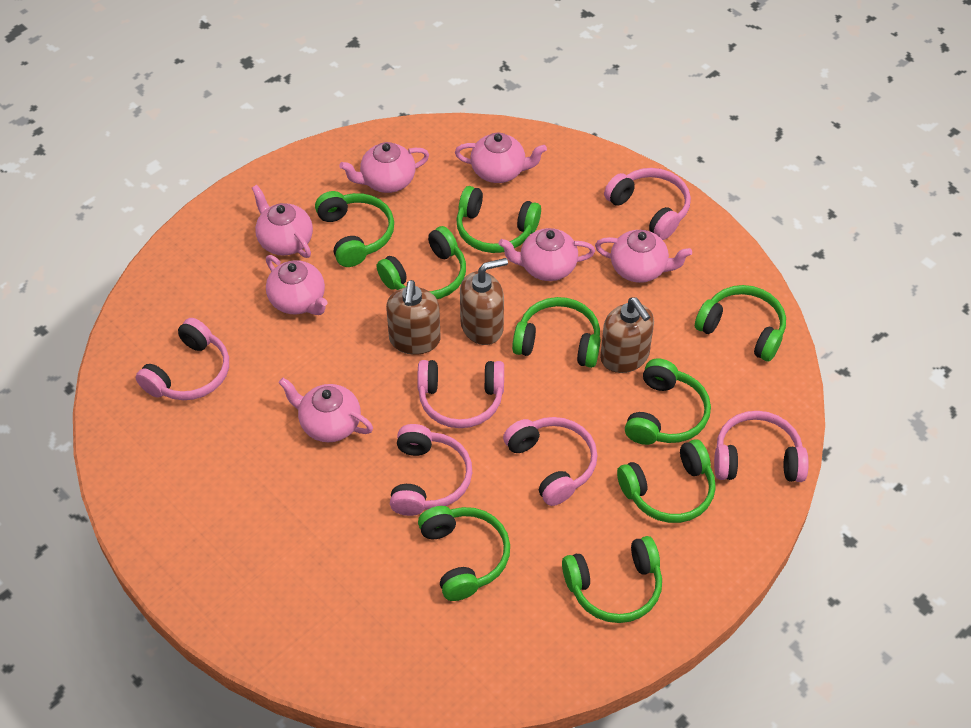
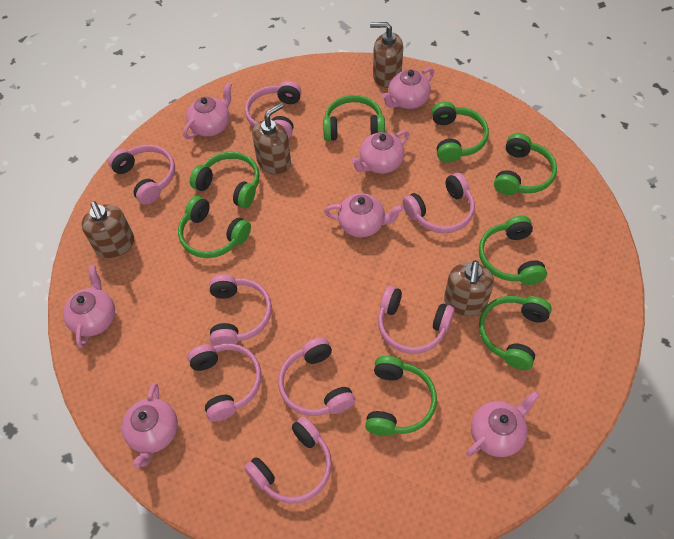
brown soap dispenser: [386,280,441,355] [460,258,508,345] [600,297,654,373] = 3 -> [81,201,134,258] [252,103,291,175] [370,22,403,88] [444,260,494,316] = 4
green headphones: [315,191,394,267] [377,226,466,299] [418,506,510,601] [456,186,541,253] [512,297,600,368] [562,536,662,623] [617,439,716,523] [625,359,711,445] [695,285,786,362] = 9 -> [178,196,251,258] [190,152,260,208] [323,95,385,141] [365,356,437,436] [432,102,489,163] [479,216,547,285] [479,296,552,370] [494,133,557,195] = 8
pink headphones: [136,318,229,400] [390,424,472,516] [417,360,504,428] [503,417,597,506] [604,168,691,240] [714,411,809,482] = 6 -> [108,145,175,205] [187,343,262,422] [210,274,272,346] [244,416,332,504] [245,81,301,138] [278,337,355,416] [378,286,455,354] [403,173,475,233] = 8

